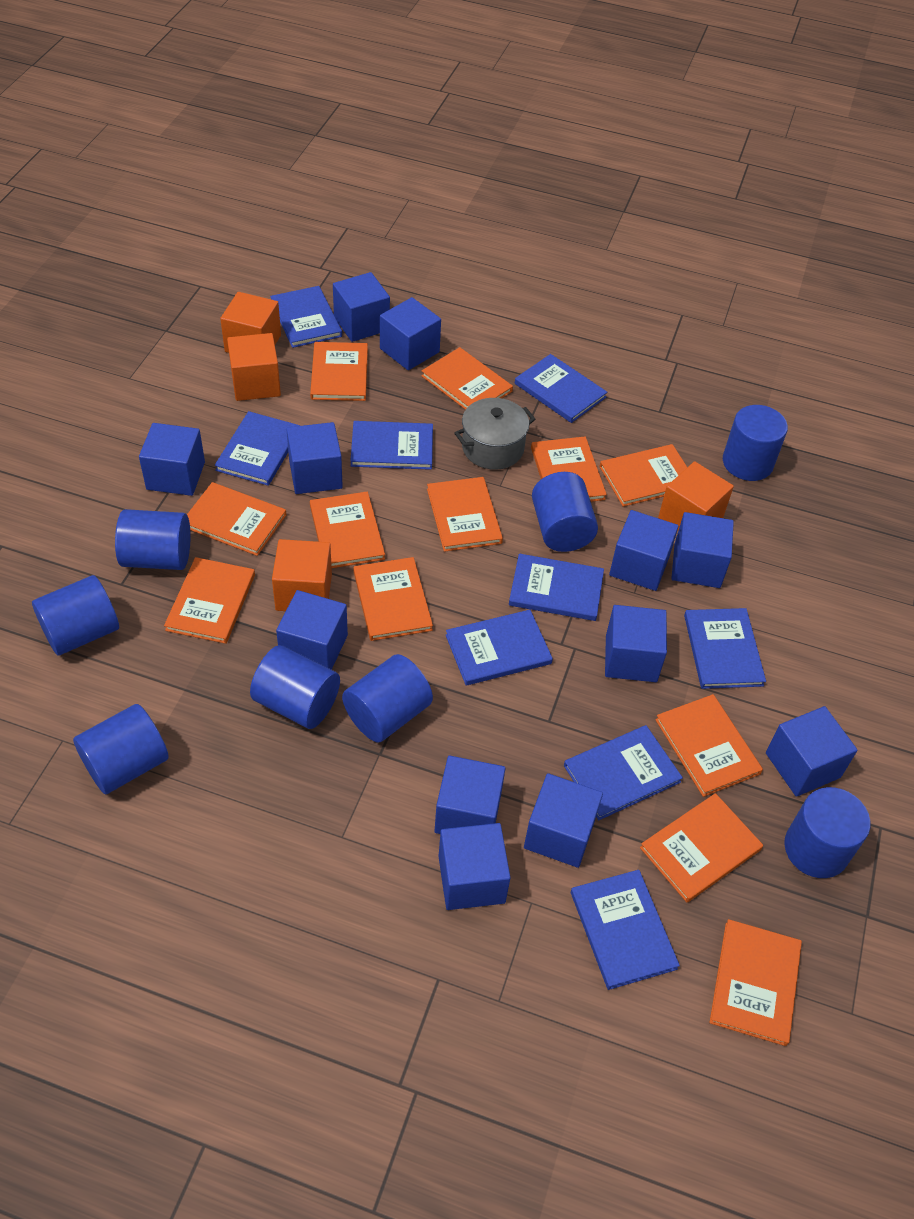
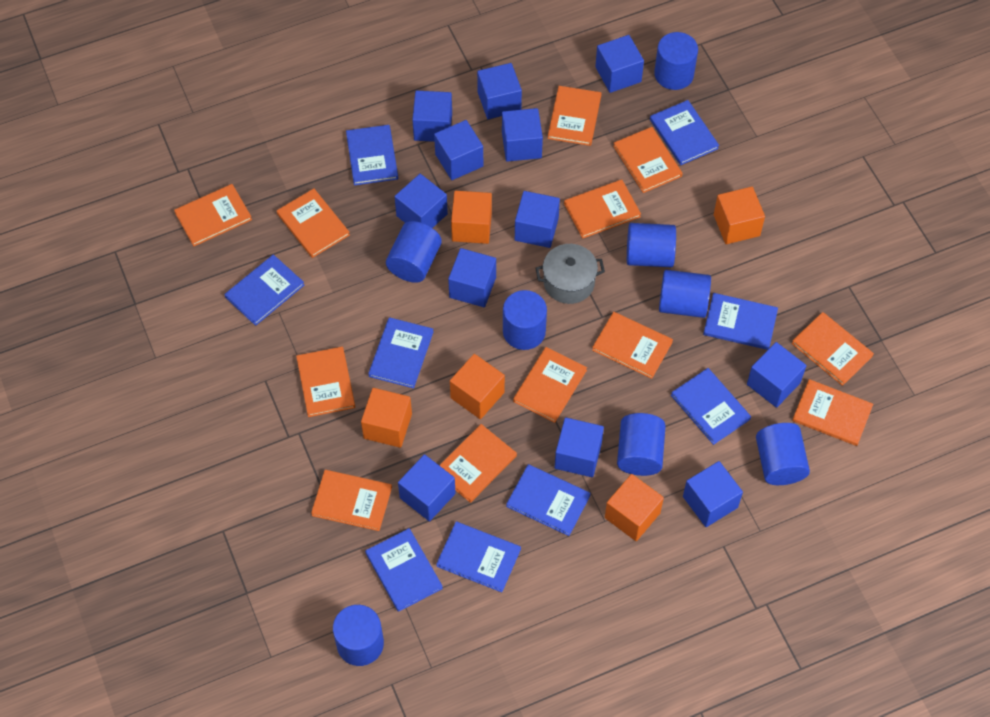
orange cube: [220,292,281,353] [227,333,281,401] [272,539,332,611] [658,461,734,531] = 4 -> [361,388,412,448] [450,354,505,419] [451,191,492,244] [605,474,664,541] [714,187,765,244] = 5

